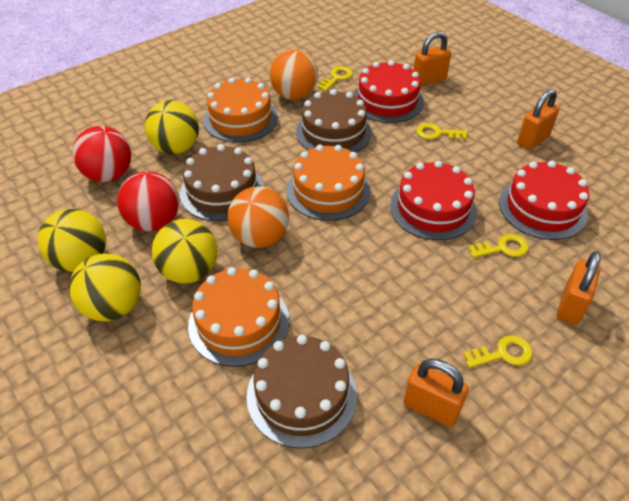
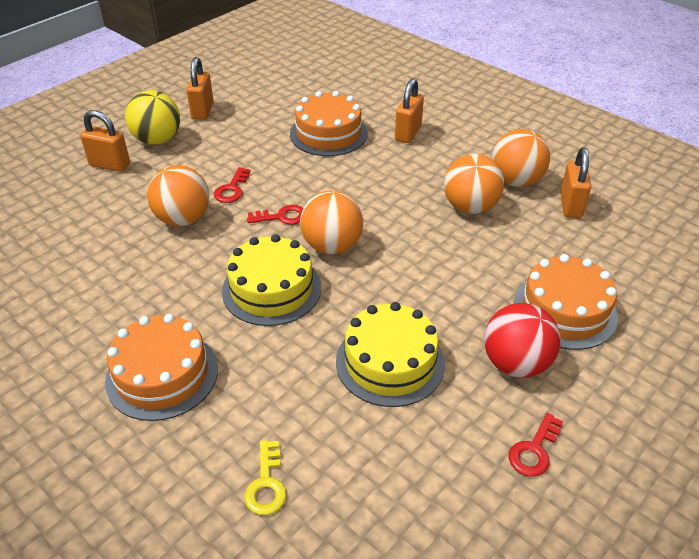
brown cake: [180,144,264,221] [247,335,357,448] [296,89,372,152] = 3 -> none = 0
orange ball: [228,186,289,248] [270,50,318,100] = 2 -> [147,165,209,226] [300,191,363,254] [444,154,504,214] [492,129,550,187] = 4
red ball: [72,126,131,182] [117,171,179,231] = 2 -> [484,303,561,378] = 1
red cake: [353,60,424,123] [390,161,477,240] [499,161,589,240] = 3 -> none = 0
red key: none = 0 -> [214,167,251,203] [247,205,303,225] [509,413,563,477] = 3
yellow ball: [38,209,106,272] [69,253,141,321] [144,100,199,154] [152,219,218,284] = 4 -> [125,90,180,145] = 1
yellow cake: none = 0 -> [222,234,321,326] [336,302,445,407] = 2
yellow key: [317,66,353,91] [416,123,468,140] [463,335,533,368] [468,234,529,258] = 4 -> [244,440,287,515] = 1

